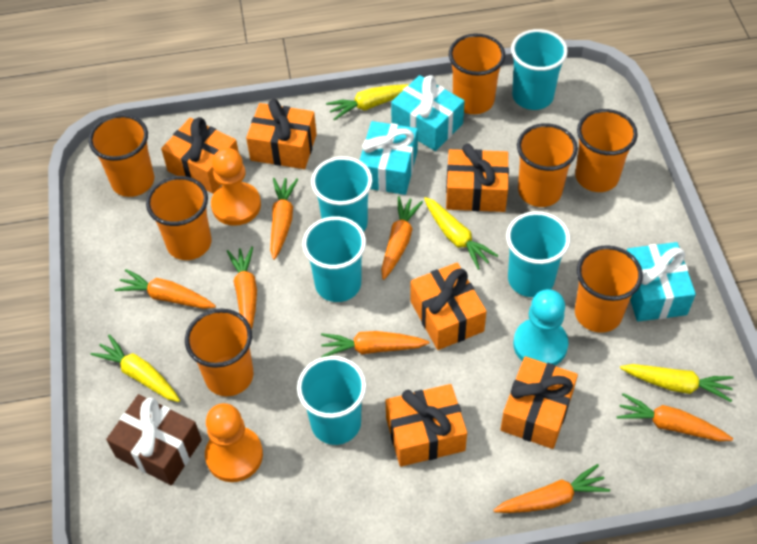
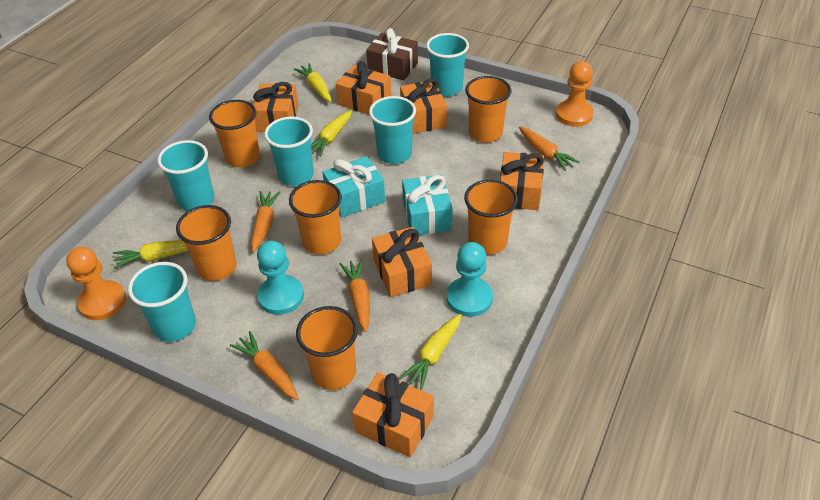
orange carrot: [115,269,216,309] [227,246,257,330] [270,178,298,260] [321,331,430,357] [381,196,423,280] [493,464,610,513] [617,393,733,441] = 7 -> [230,331,299,400] [251,191,281,252] [340,259,370,332] [519,126,580,171] = 4
orange cup: [89,114,154,197] [146,176,212,260] [185,309,253,396] [449,34,505,114] [517,123,578,207] [575,109,638,192] [575,245,643,333] = 7 -> [176,205,237,281] [209,100,260,167] [289,180,342,254] [296,306,358,390] [464,180,518,254] [465,76,511,143] = 6
turquoise gift: [360,121,418,195] [391,75,465,151] [627,242,696,322] = 3 -> [323,156,385,218] [402,175,453,235] = 2
turquoise pawn: [513,289,568,365] = 1 -> [257,241,304,315] [447,242,493,317] = 2

